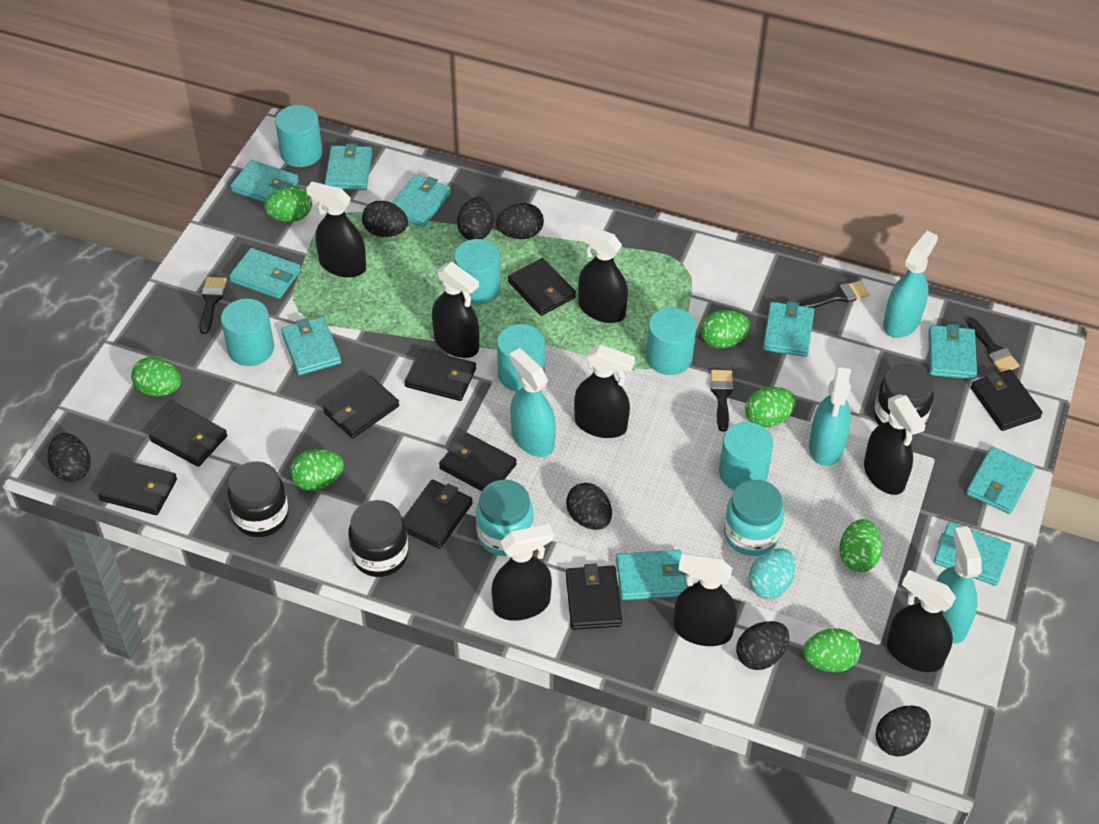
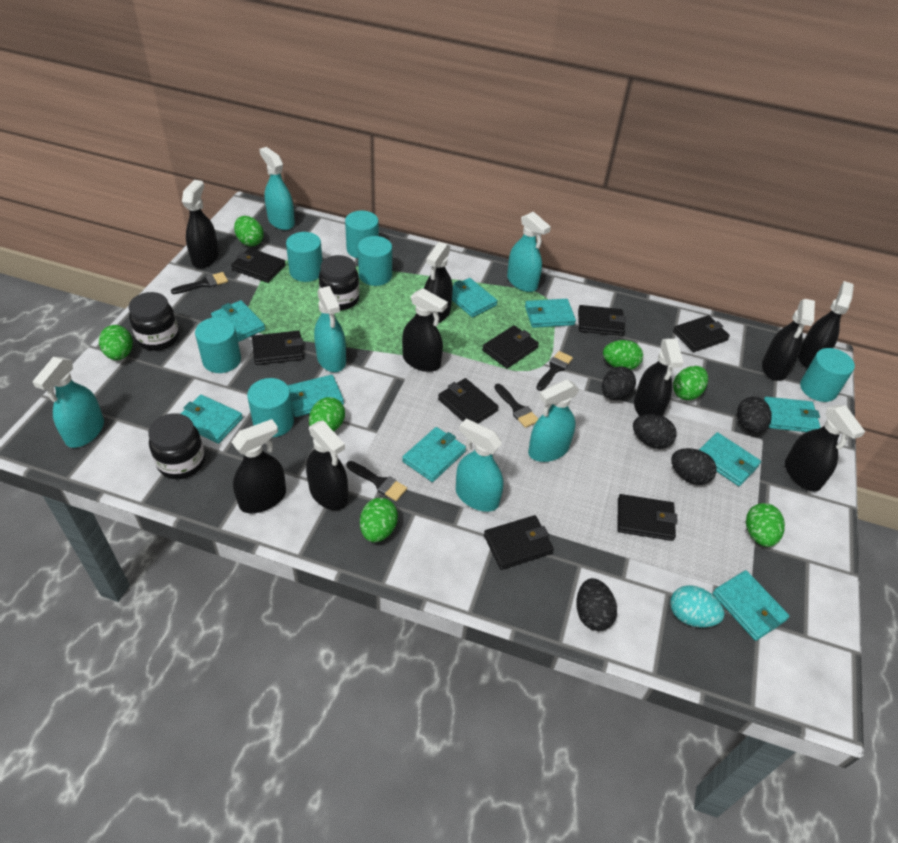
black egg: [48,433,91,482] [362,201,408,237] [457,197,493,240] [496,203,544,239] [566,483,612,530] [736,621,790,670] [876,706,931,757] = 7 -> [576,578,617,631] [602,367,636,400] [633,414,677,449] [671,448,717,485] [737,397,772,434] = 5
black spray bottle: [306,182,366,277] [432,262,479,358] [491,524,554,621] [574,345,635,438] [578,224,628,323] [674,554,737,646] [864,394,926,495] [887,570,956,672] = 8 -> [182,180,219,269] [232,419,286,513] [306,420,348,510] [402,288,448,372] [424,242,453,323] [634,339,684,416] [762,299,815,381] [785,405,865,492] [798,281,854,369] = 9
black wallet: [98,459,177,515] [149,405,227,467] [323,375,399,438] [403,480,473,549] [404,349,476,401] [439,432,517,491] [508,258,576,316] [566,564,622,630] [971,369,1043,431] = 9 -> [231,248,286,283] [252,331,304,365] [438,378,499,424] [482,325,539,368] [484,515,554,570] [578,305,626,336] [617,494,678,541] [673,315,730,352] = 8
turquoise jar: [476,480,534,556] [724,480,784,556] = 2 -> none = 0
turquoise spray bottle: [510,348,556,457] [809,366,851,466] [883,231,938,338] [936,527,982,644] = 4 -> [32,357,104,448] [259,147,295,230] [314,286,346,372] [456,419,503,512] [507,211,551,292] [528,379,580,462] = 6
turquoise wallet: [229,248,301,299] [230,160,299,203] [281,316,341,375] [325,143,372,190] [392,174,451,227] [616,550,687,600] [763,301,814,357] [929,324,977,379] [934,522,1011,586] [966,446,1035,514] = 10 -> [181,395,243,444] [211,300,265,342] [288,375,344,417] [402,427,466,482] [452,278,497,318] [525,299,576,328] [699,432,761,486] [713,570,789,641] [764,397,821,432] = 9

